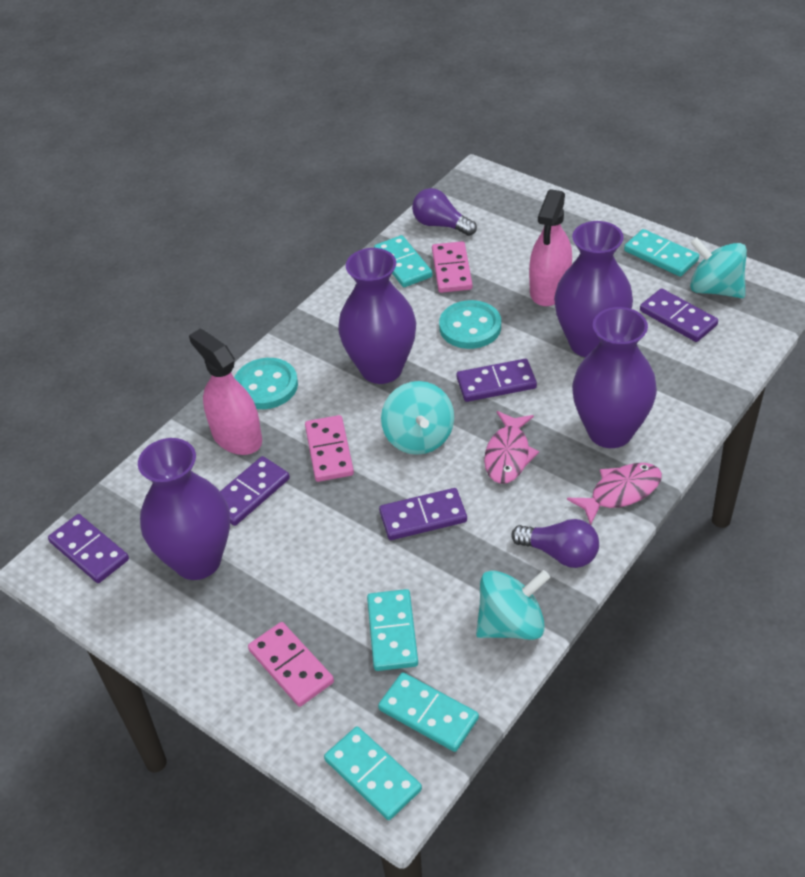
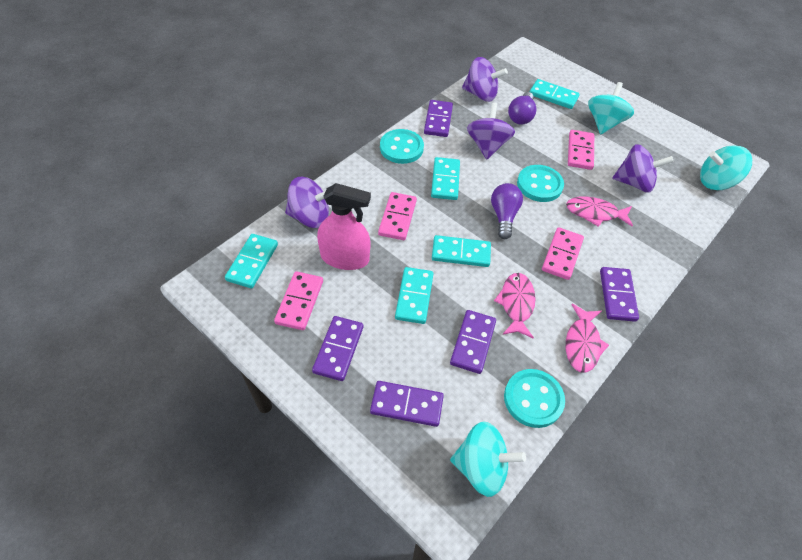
pink domino: [248,622,334,707] [305,415,354,482] [432,241,472,293] = 3 -> [274,271,323,330] [378,192,417,240] [542,227,584,280] [568,130,594,170] = 4
pink fish: [484,411,539,484] [567,463,662,525] = 2 -> [494,273,535,338] [566,196,633,227] [566,304,609,373] = 3
pink spray bottle: [189,329,262,455] [529,189,572,306] = 2 -> [317,183,371,270] = 1
purple spinning top: none = 0 -> [285,177,329,228] [462,57,508,102] [467,103,515,159] [613,144,674,193] = 4
purple vase: [138,438,230,580] [338,248,416,384] [554,221,633,357] [572,307,657,448] = 4 -> none = 0
turquoise button: [234,358,298,409] [439,300,501,349] = 2 -> [380,129,424,164] [504,369,565,428] [517,165,564,202] = 3

